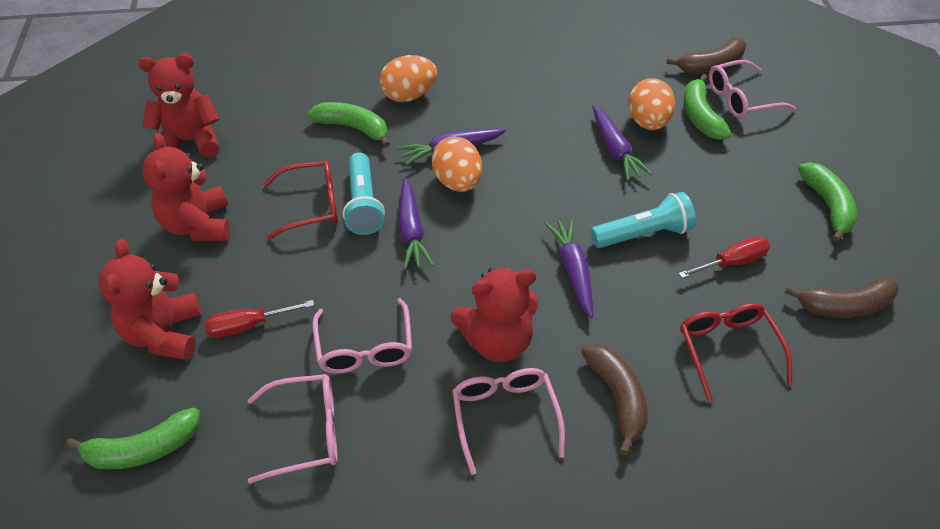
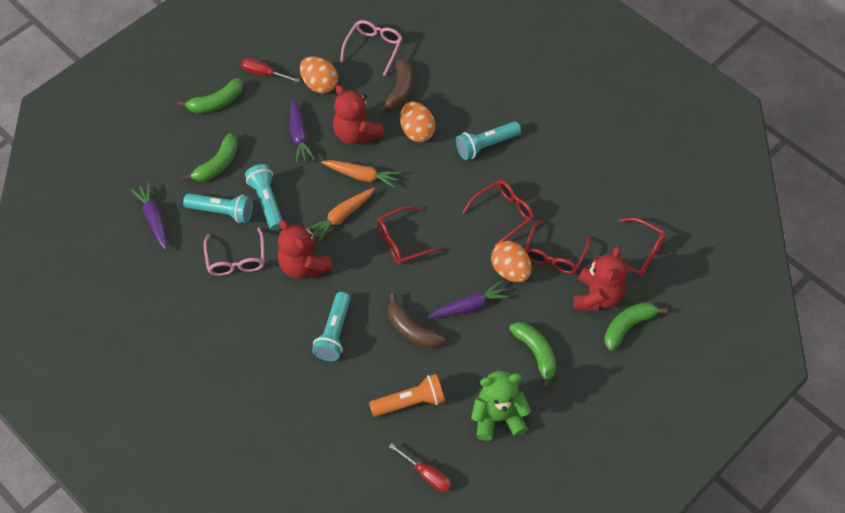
brown banana: [581,344,648,455] [666,37,746,73] [785,277,899,318] = 3 -> [378,59,413,112] [388,293,445,348] = 2
green teddy bear: none = 0 -> [471,371,531,441] = 1
orange carrot: none = 0 -> [308,188,375,242] [321,160,401,188] = 2
orange flashlight: none = 0 -> [369,374,445,417] = 1
pink glasses: [248,374,338,484] [312,298,412,374] [452,368,565,475] [709,60,796,119] = 4 -> [203,227,265,276] [340,20,403,76] = 2
purple carrot: [397,129,506,166] [398,178,434,270] [545,218,593,318] [592,105,652,181] = 4 -> [131,183,167,250] [290,99,315,163] [428,281,510,319] = 3
red glasses: [262,160,338,240] [680,303,792,402] = 2 -> [377,206,444,264] [463,180,534,247] [524,219,591,274] [596,217,666,277] = 4
red teddy bear: [99,239,201,360] [139,53,219,157] [142,133,230,241] [450,267,538,362] = 4 -> [278,220,333,279] [333,85,384,144] [573,246,627,311] = 3
turquoise flashlight: [343,152,385,235] [591,192,696,248] = 2 -> [183,193,253,223] [245,164,282,230] [312,292,351,361] [456,121,521,160] = 4

